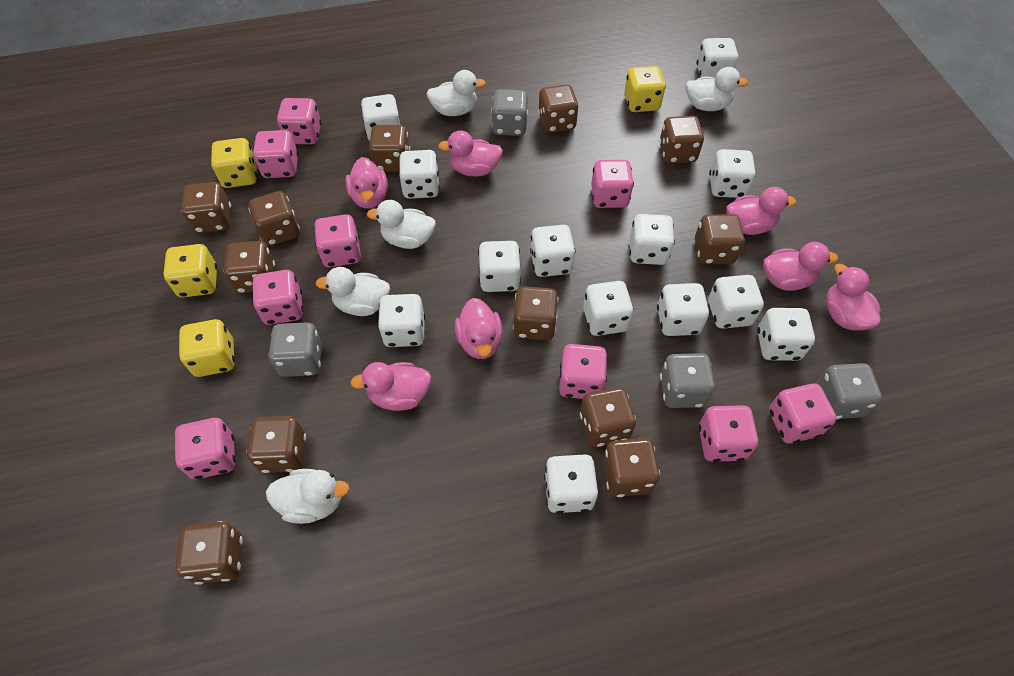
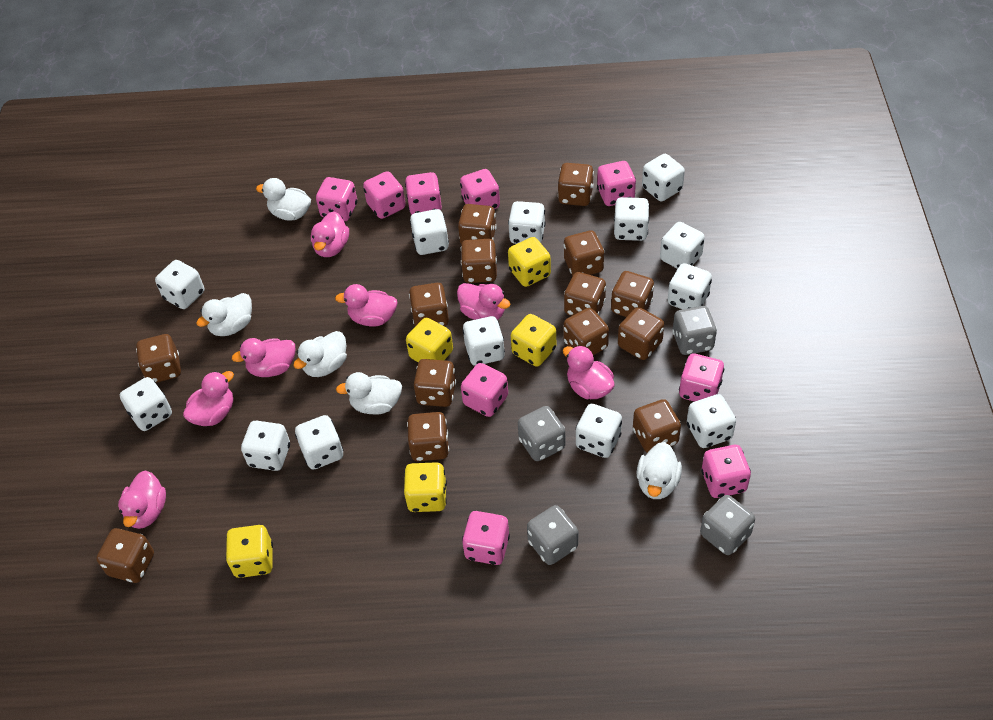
brown dice: [175,521,243,585] [181,182,231,233] [224,241,275,293] [246,416,306,473] [249,191,300,246] [369,125,410,172] [513,286,559,340] [538,85,579,133] [580,387,636,447] [603,438,660,497] [659,116,704,164] [695,214,745,264] = 12 -> [96,528,154,583] [136,334,181,383] [407,412,449,461] [409,283,449,326] [414,359,456,407] [458,204,497,245] [461,239,497,283] [558,163,594,206] [563,308,609,355] [564,230,604,276] [564,272,606,316] [611,271,654,317] [618,307,664,360] [633,399,681,453] = 14
yellow dice: [163,244,217,297] [179,319,235,377] [211,138,257,188] [624,66,666,112] = 4 -> [226,525,273,578] [404,462,447,512] [406,318,453,363] [508,237,551,287] [511,314,556,367] = 5

